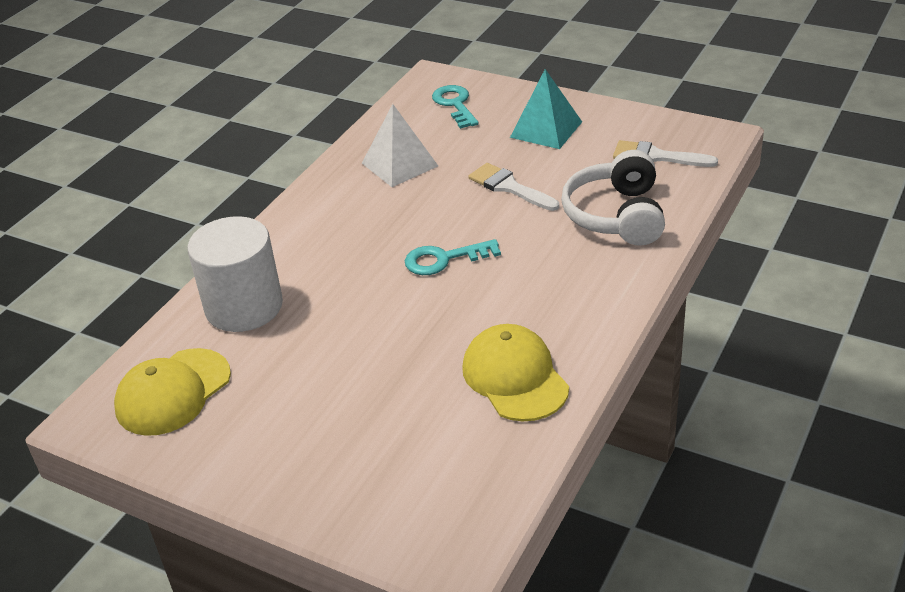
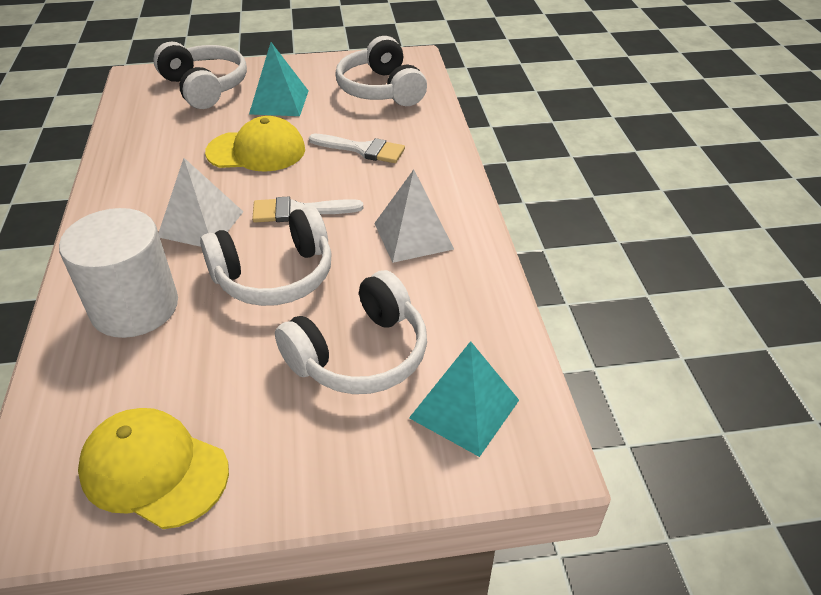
turquoise key: [405,239,501,275] [432,85,479,129] = 2 -> none = 0
turquoise pyramid: [510,69,582,149] = 1 -> [249,42,308,116] [409,341,519,457] = 2
white headphones: [561,150,665,246] = 1 -> [153,42,247,109] [200,206,332,306] [275,270,427,394] [335,36,427,106] = 4
white pyramid: [362,104,438,187] = 1 -> [159,158,244,247] [374,170,454,263] = 2

